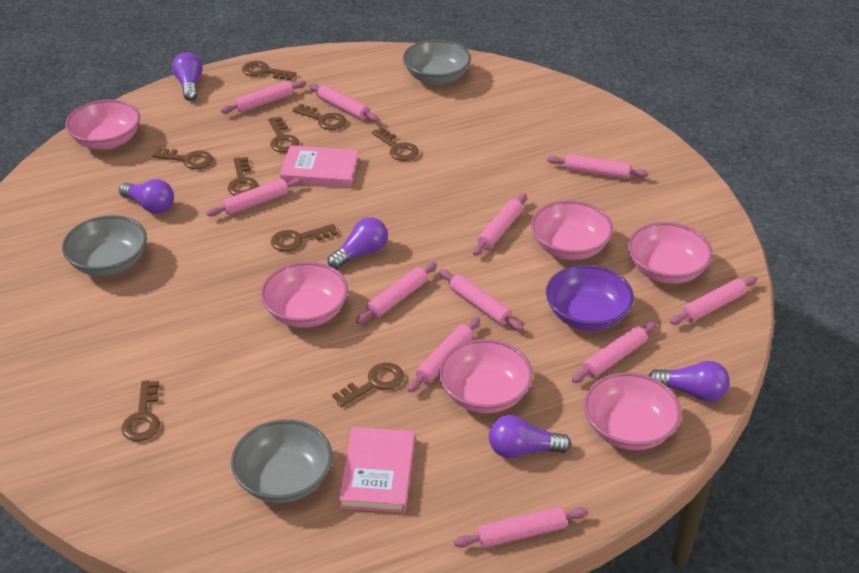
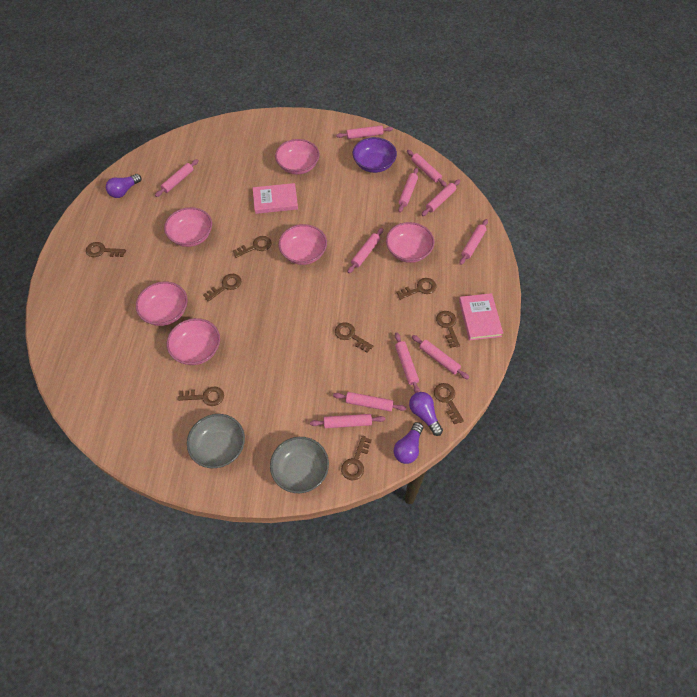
grey bowl: [62,215,147,276] [231,420,333,503] [403,39,471,85] = 3 -> [187,414,245,468] [270,437,329,493] = 2
purple light bulb: [119,179,174,214] [172,52,203,101] [328,217,388,269] [489,415,571,458] [649,361,730,402] = 5 -> [106,174,141,198] [394,422,423,464] [409,392,443,436] = 3

